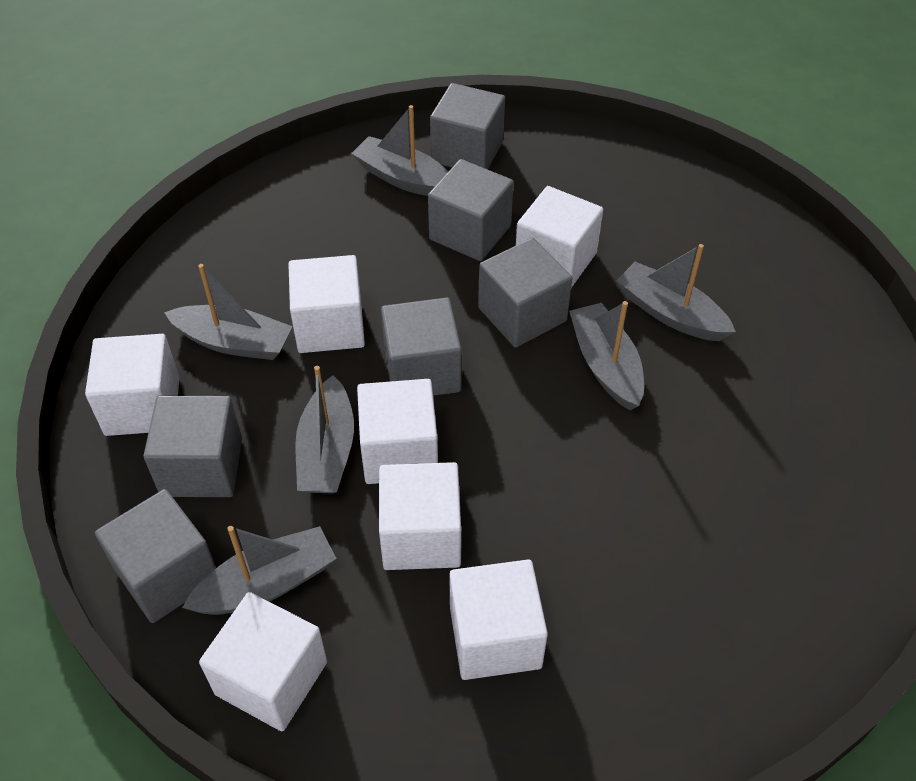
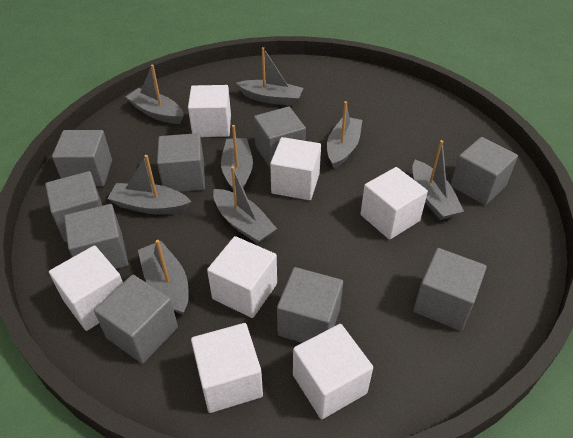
grey boat: [164,264,293,360] [182,526,337,615] [295,366,354,493] [351,105,448,196] [569,301,644,410] [616,244,736,341] = 6 -> [107,155,192,215] [126,65,184,124] [138,240,189,315] [213,166,277,244] [221,125,253,189] [237,47,303,106] [327,101,362,169] [412,140,464,220] = 8
grey cube: [95,489,216,623] [143,396,242,497] [381,298,461,396] [428,159,513,261] [430,83,505,169] [478,238,572,348] = 6 -> [45,171,102,242] [52,130,112,187] [64,204,128,269] [94,275,178,364] [157,133,205,192] [254,107,306,168] [277,267,343,343] [413,248,487,331] [450,137,518,205] = 9

